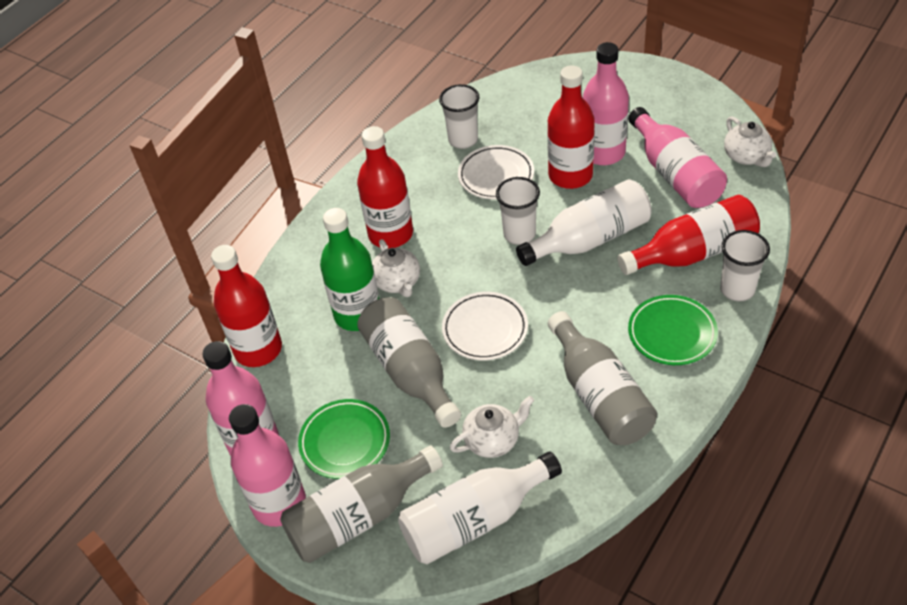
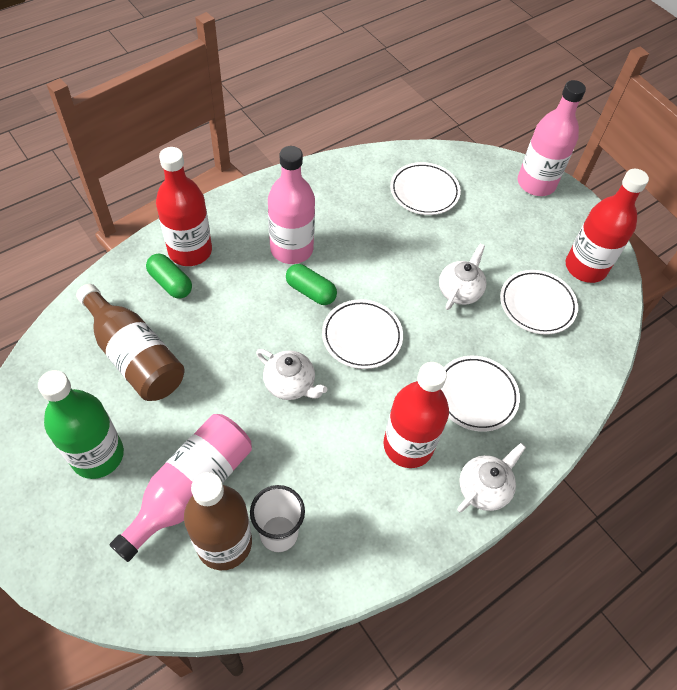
brown bottle: none = 0 -> [76,284,185,401] [184,472,252,570] = 2
green capsule: none = 0 -> [146,254,192,299] [286,264,337,305] = 2
green plate: [298,399,390,479] [628,295,718,365] = 2 -> none = 0
grey bottle: [280,445,443,563] [357,297,461,428] [548,311,657,445] = 3 -> none = 0
pink bottle: [202,341,279,456] [229,404,306,527] [583,42,629,165] [628,107,727,208] = 4 -> [110,414,252,562] [268,146,315,264] [518,80,586,196] = 3
red bottle: [211,245,282,367] [357,126,413,249] [547,65,595,189] [617,195,760,275] = 4 -> [156,147,212,266] [383,362,449,468] [566,169,649,283] = 3
white bottle: [398,451,562,564] [516,179,652,266] = 2 -> none = 0
white cup: [439,84,480,149] [496,177,540,245] [720,230,770,301] = 3 -> [250,485,305,552] = 1
white plate: [442,292,528,361] [458,145,534,199] = 2 -> [322,299,403,369] [390,162,461,215] [441,356,520,432] [500,270,578,335] = 4

